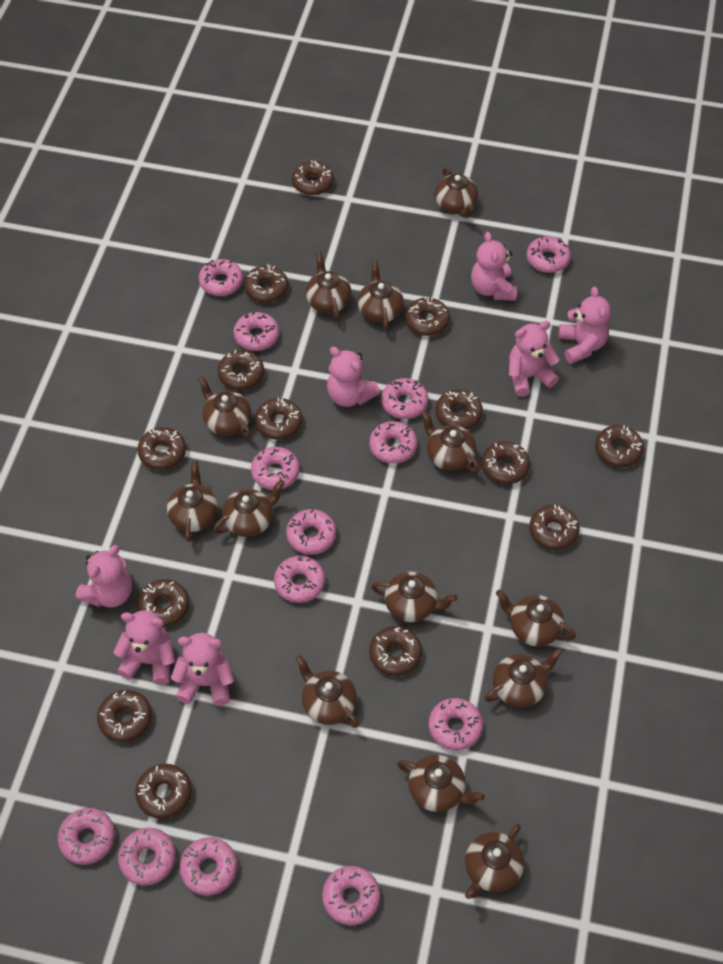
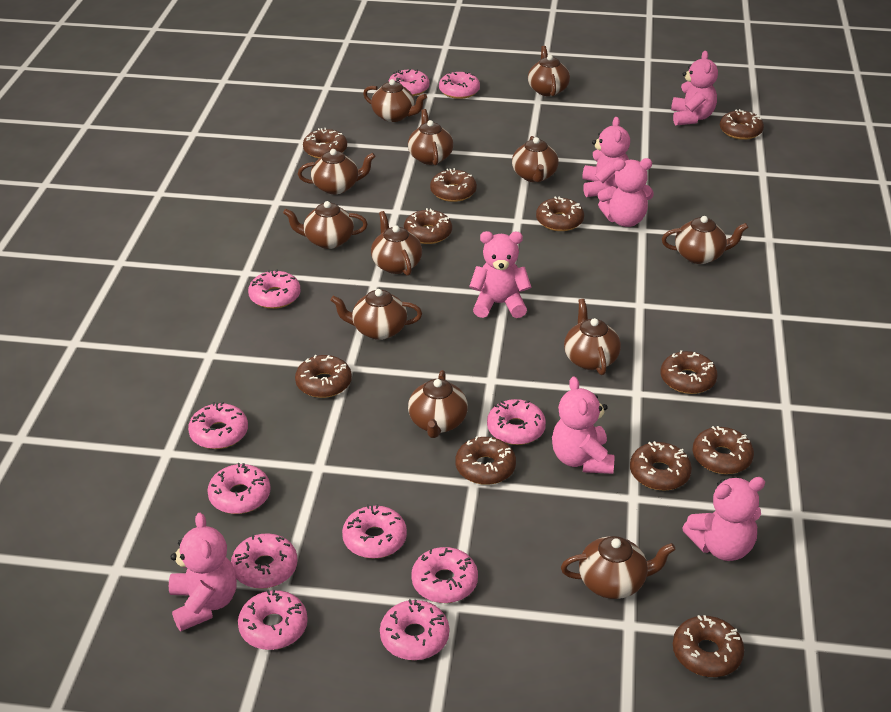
brown donut: [97,690,152,742] [135,764,192,819] [137,427,186,470] [137,579,189,627] [217,350,264,390] [244,264,288,303] [255,398,302,440] [292,160,334,195] [369,626,422,676] [405,296,450,336] [435,389,483,430] [481,441,530,484] [529,505,580,550] [595,425,644,467] = 14 -> [295,355,352,398] [303,128,347,159] [404,208,452,244] [430,168,477,202] [455,436,516,485] [536,196,584,231] [630,441,692,491] [661,350,718,394] [673,615,744,677] [693,426,754,474] [720,109,764,140] = 11
brown teapot: [167,461,218,542] [198,376,251,438] [213,480,285,537] [296,655,359,728] [306,251,351,320] [358,260,404,330] [371,571,458,622] [397,755,485,812] [421,410,480,472] [434,167,478,218] [465,824,524,899] [484,648,563,708] [496,590,576,647] = 13 -> [283,201,368,249] [298,149,376,194] [330,289,422,340] [363,79,427,122] [371,211,422,276] [408,109,453,165] [408,370,468,438] [512,136,559,182] [528,46,570,96] [561,536,675,599] [564,299,621,375] [662,216,748,264] = 12
pink donut: [57,808,115,865] [118,828,176,886] [179,837,237,896] [199,259,243,296] [233,312,279,351] [251,447,300,490] [274,556,325,603] [286,509,336,555] [322,866,380,925] [369,421,417,464] [381,378,428,419] [428,698,483,750] [527,236,571,273] = 13 -> [188,402,248,449] [207,463,271,514] [231,533,297,589] [238,590,308,650] [248,269,301,309] [342,504,407,559] [380,599,449,660] [388,69,429,96] [411,547,478,603] [439,72,480,99] [487,399,546,445] = 11

